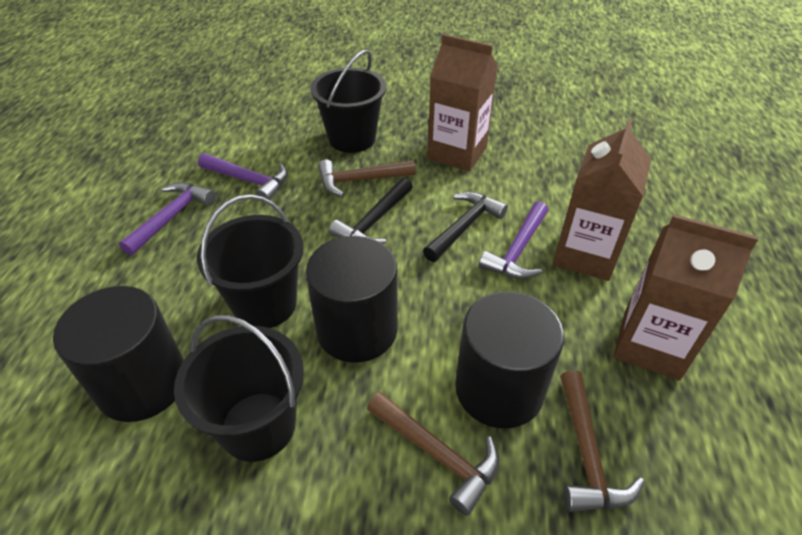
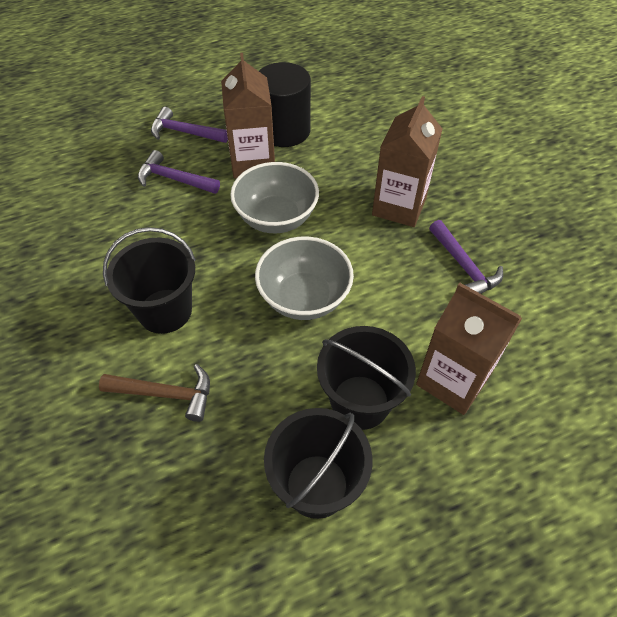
black cylinder: [53,286,184,422] [306,236,398,363] [455,292,564,428] = 3 -> [259,62,311,147] = 1
black hammer: [329,178,413,244] [423,191,508,262] = 2 -> none = 0
brown hammer: [318,159,416,197] [367,392,499,516] [560,370,644,512] = 3 -> [99,364,210,422] = 1
grey bowl: none = 0 -> [230,162,319,233] [255,237,354,320] = 2

